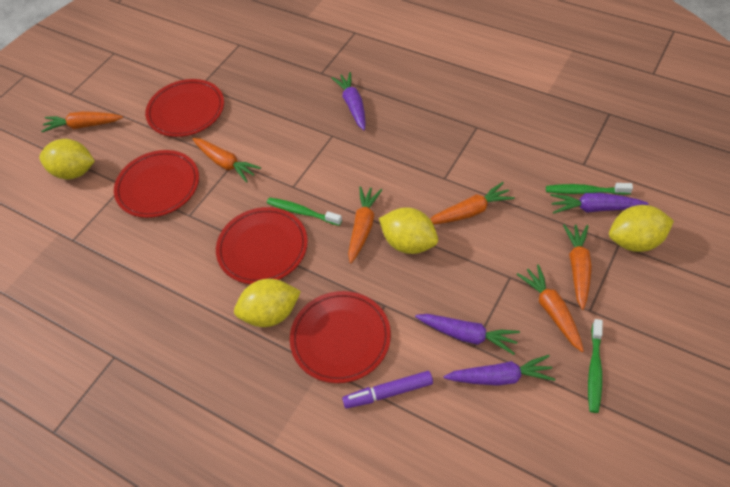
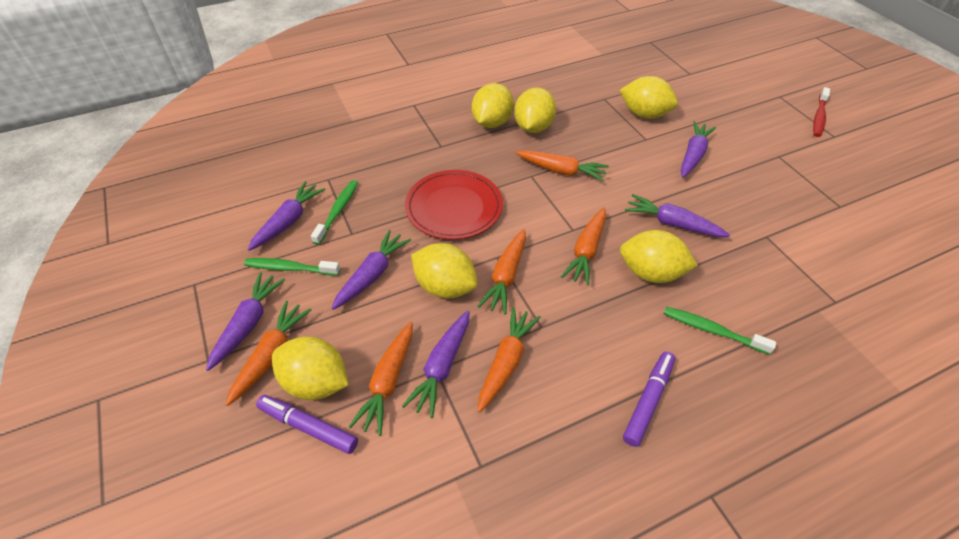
purple carrot: [331,72,366,130] [415,314,520,355] [444,355,555,386] [550,193,649,214] = 4 -> [206,272,285,371] [247,181,325,251] [331,230,411,310] [402,310,469,418] [625,194,730,237] [681,121,716,178] = 6
purple marker: [342,371,433,408] = 1 -> [256,395,358,454] [623,352,675,447] = 2
red plate: [114,150,199,218] [145,79,224,137] [216,207,308,284] [290,291,391,383] = 4 -> [405,170,503,240] = 1
red toothbrush: none = 0 -> [813,87,830,137] = 1
yellow lemon: [39,139,95,179] [234,279,301,327] [379,207,438,254] [609,205,674,252] = 4 -> [272,337,349,400] [411,243,478,298] [472,83,514,128] [514,87,556,133] [620,76,678,119] [620,230,698,283] = 6

